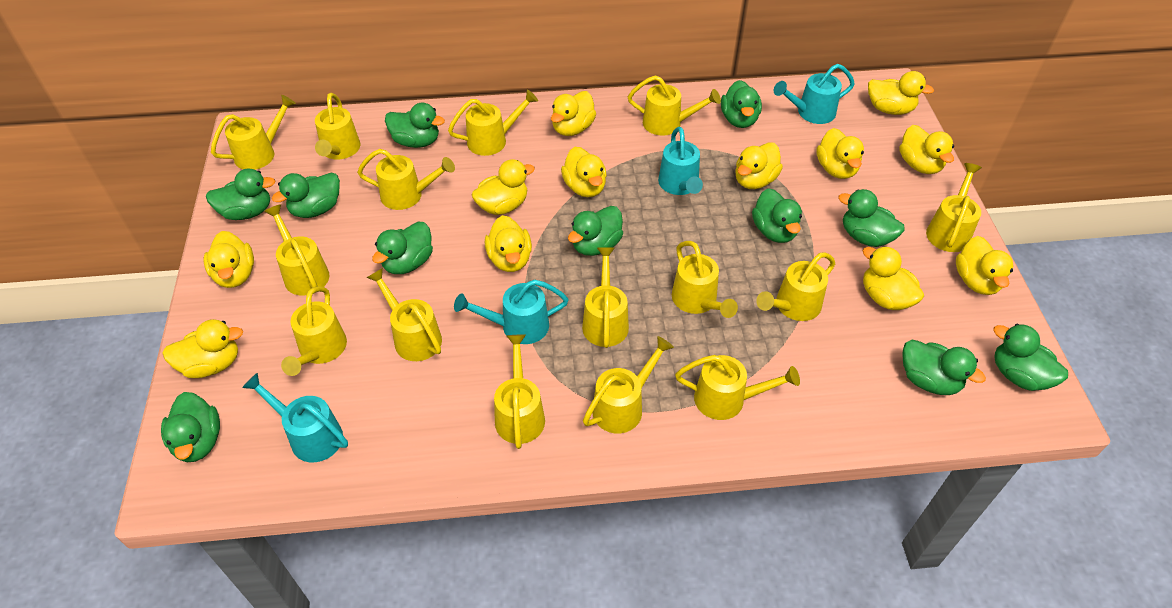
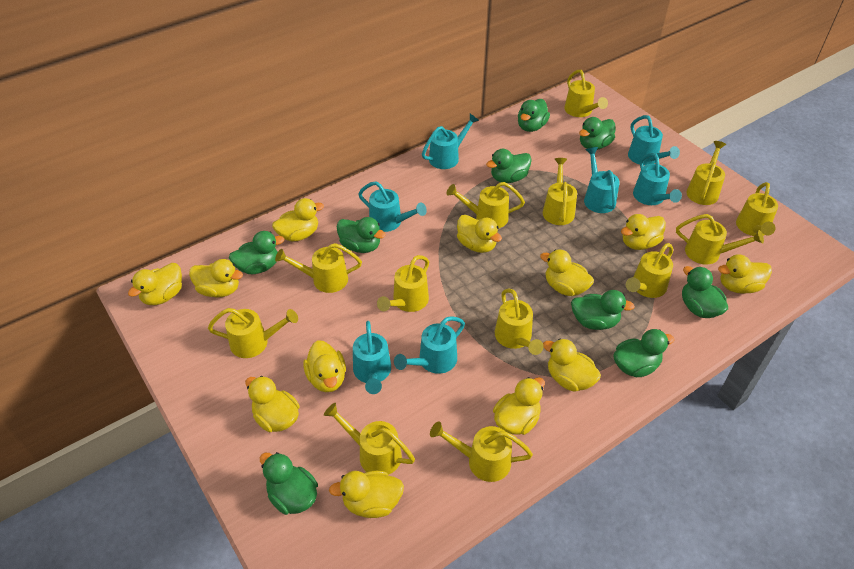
green duck: [161,392,220,462] [206,169,275,220] [272,172,340,218] [372,222,433,274] [385,103,445,148] [568,206,623,256] [721,80,762,128] [752,188,802,243] [838,189,905,247] [903,340,986,395] [993,324,1068,391] = 11 -> [229,231,284,274] [260,452,318,515] [336,217,386,253] [486,149,532,183] [518,99,550,132] [571,290,635,330] [579,117,615,150] [613,329,675,377] [682,266,728,318] = 9
turquoise watering can: [242,373,348,463] [454,279,569,344] [658,127,703,195] [774,64,855,124] = 4 -> [353,321,391,394] [358,181,427,232] [394,316,465,374] [422,114,479,169] [584,147,620,213] [628,115,680,165] [633,153,682,205] = 7
yellow watering can: [211,95,296,170] [264,204,329,295] [281,286,347,376] [315,93,360,160] [357,149,455,210] [366,268,442,361] [448,90,538,156] [494,334,545,449] [582,247,629,348] [583,336,674,433] [628,75,721,136] [672,241,738,318] [675,355,800,420] [756,252,835,321] [926,163,982,252] = 15 -> [208,308,298,358] [275,243,362,293] [324,403,415,474] [377,255,429,312] [430,421,533,482] [446,182,525,228] [495,288,544,355] [543,158,577,225] [564,70,608,117] [626,243,673,298] [676,214,764,264] [686,141,726,205] [736,182,778,236] = 13

